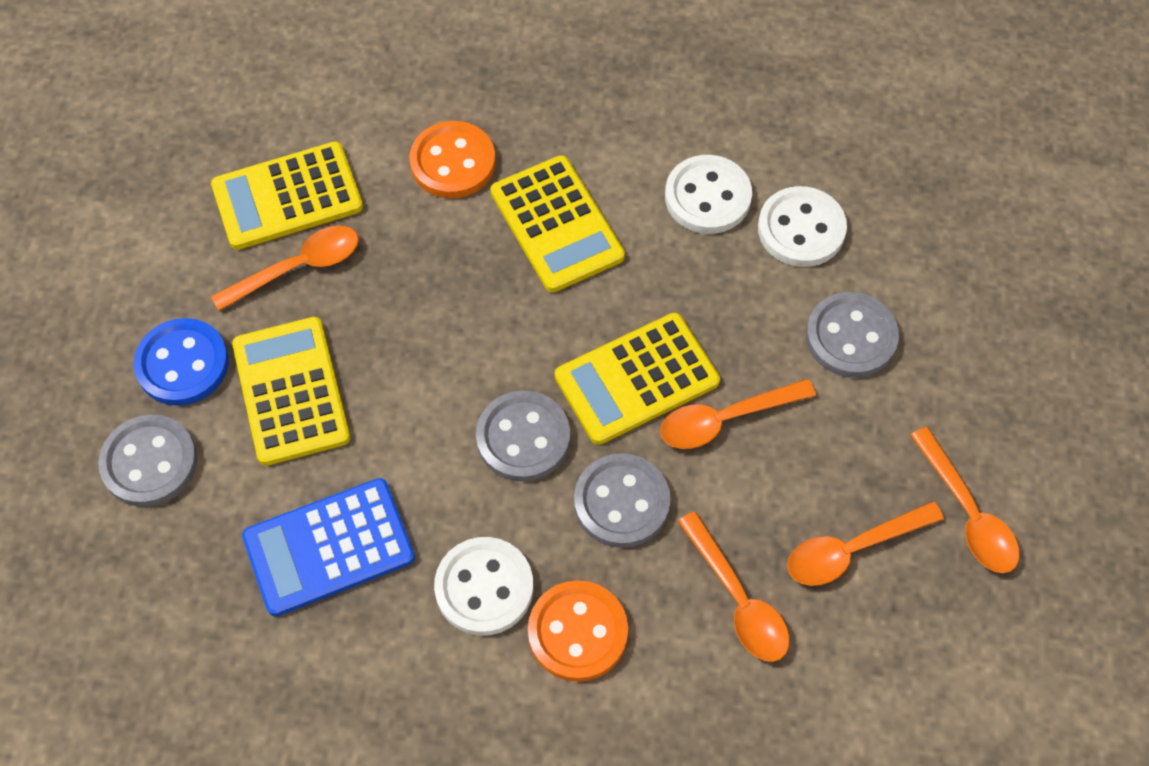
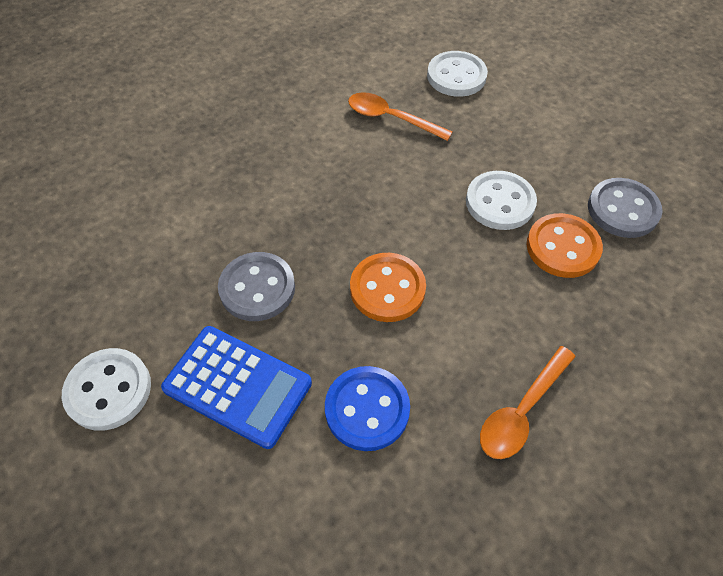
grey button: [98,415,197,507] [476,391,570,482] [574,453,671,548] [806,292,899,378] = 4 -> [218,252,295,321] [588,178,663,238] = 2
orange spoon: [211,226,359,311] [660,379,816,449] [678,511,790,662] [787,501,944,586] [910,427,1020,573] = 5 -> [348,92,452,141] [480,346,576,459] = 2
yellow calculator: [211,141,363,250] [232,317,350,466] [491,155,625,292] [555,313,720,445] = 4 -> none = 0

